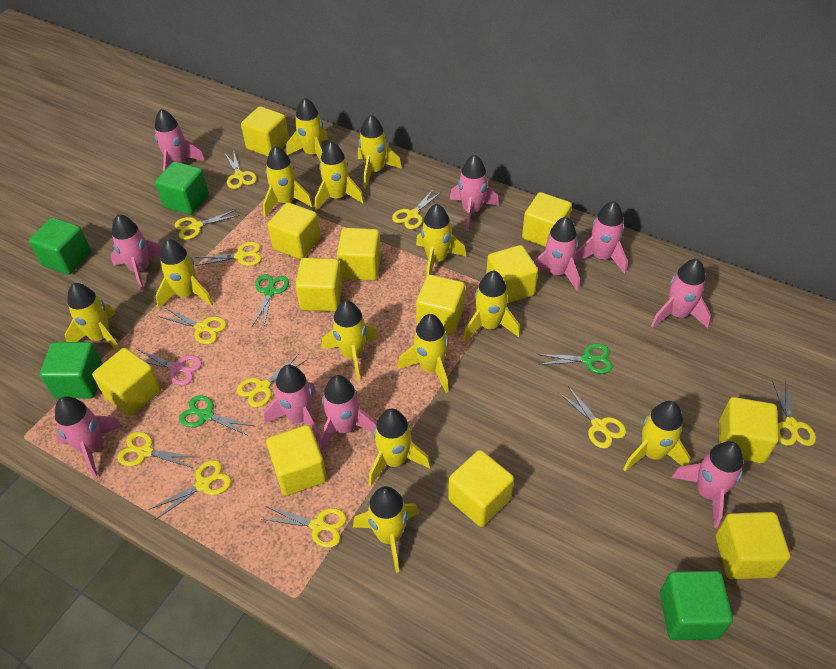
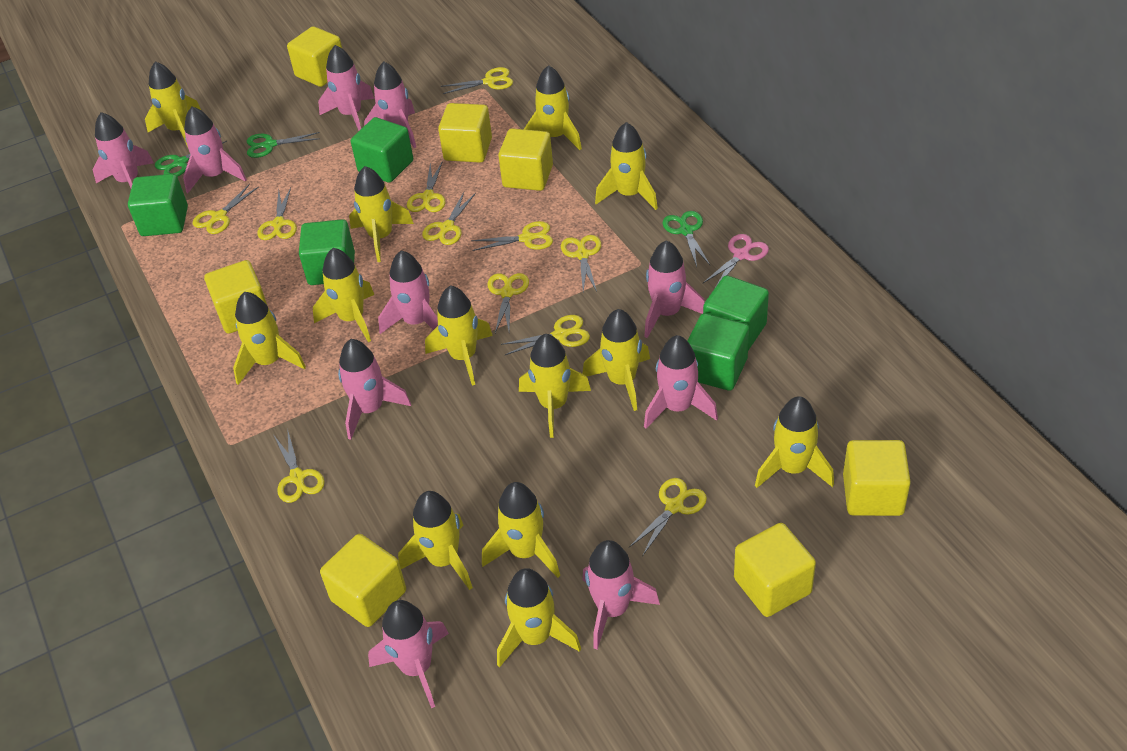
green cube: [29,218,91,275] [40,342,103,399] [155,161,209,215] [660,571,733,640] = 4 -> [128,174,188,236] [299,219,355,285] [351,117,413,183] [688,313,749,391] [703,275,769,351] = 5
yellow cube: [92,348,161,416] [241,106,289,156] [266,425,327,496] [268,202,321,260] [295,258,343,312] [337,228,381,281] [416,275,465,335] [448,450,514,527] [486,245,538,303] [522,192,572,247] [716,512,790,579] [719,397,779,463] = 12 -> [204,260,267,334] [287,26,342,87] [320,534,406,627] [438,103,492,163] [498,128,553,191] [734,523,816,617] [843,440,911,516] = 7

